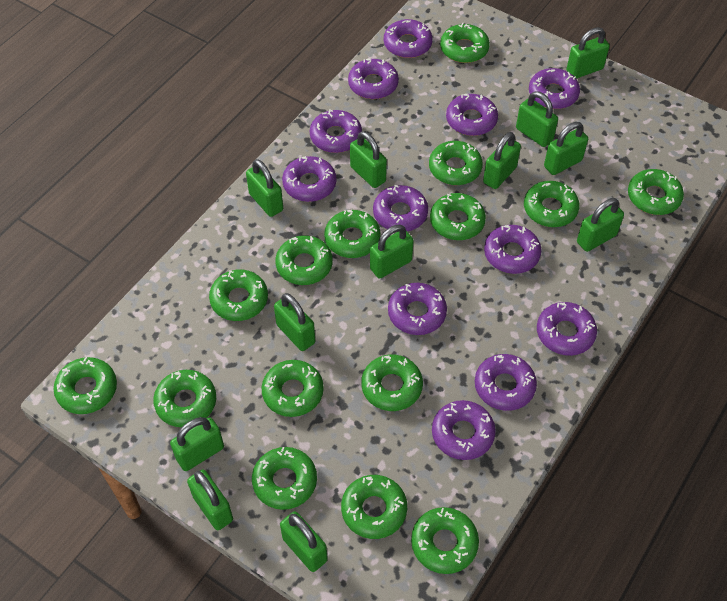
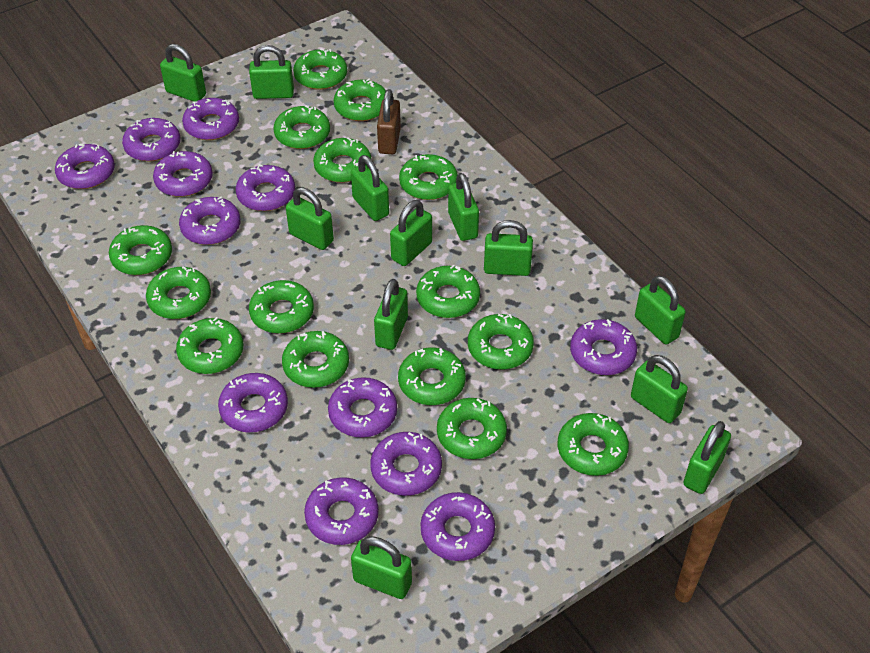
brown padlock: none = 0 -> [377,89,401,154] = 1

